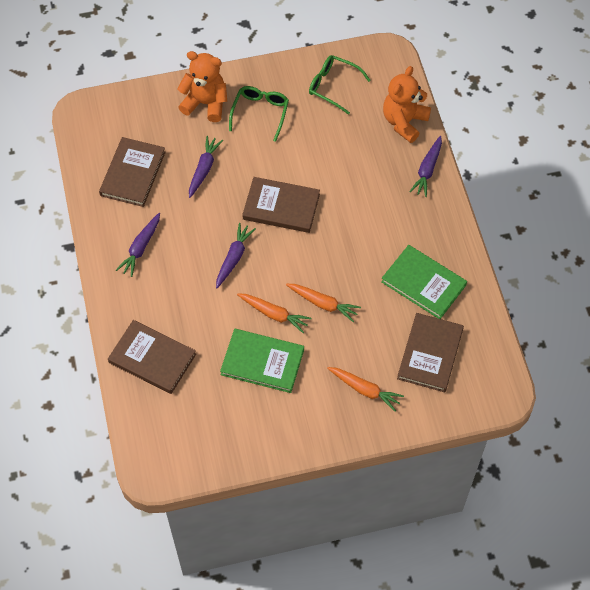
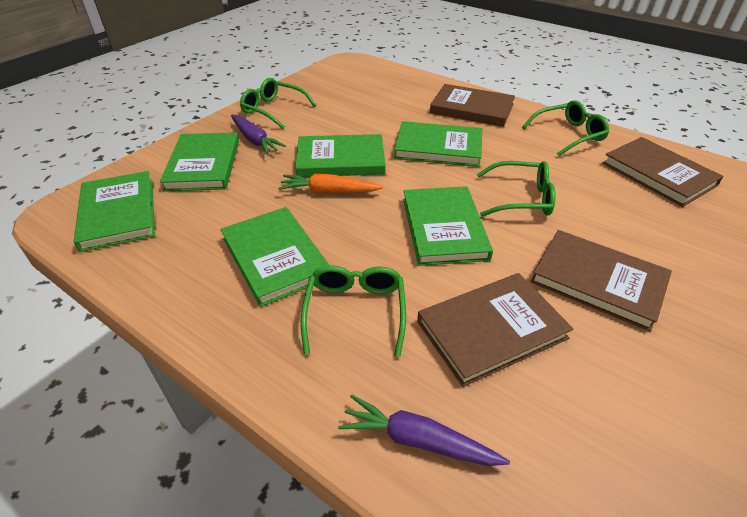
green book: [220,329,304,393] [381,245,467,319] = 2 -> [74,171,155,252] [160,132,239,192] [221,207,330,307] [295,134,386,177] [394,121,482,167] [403,186,493,266] = 6
green glasses: [229,86,289,142] [309,55,371,115] = 2 -> [240,78,316,129] [301,265,406,357] [477,161,556,217] [522,100,609,156] = 4
orange carrot: [237,293,312,333] [286,284,361,322] [327,367,404,411] = 3 -> [278,174,383,193] = 1
orange teddy bear: [177,51,227,122] [383,66,431,143] = 2 -> none = 0
purple carrot: [116,213,160,277] [189,136,223,198] [216,223,256,288] [409,136,442,197] = 4 -> [231,115,286,154] [338,395,510,466] = 2

